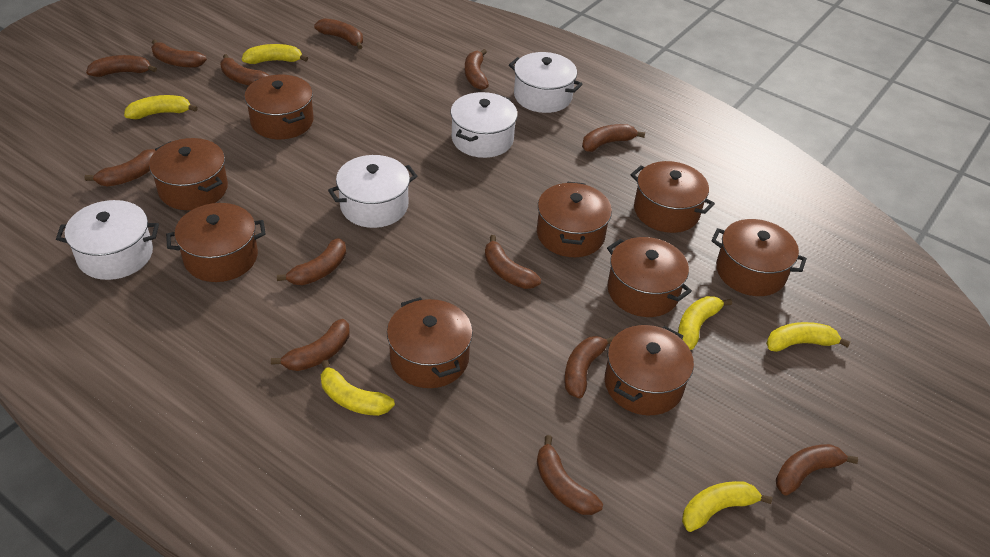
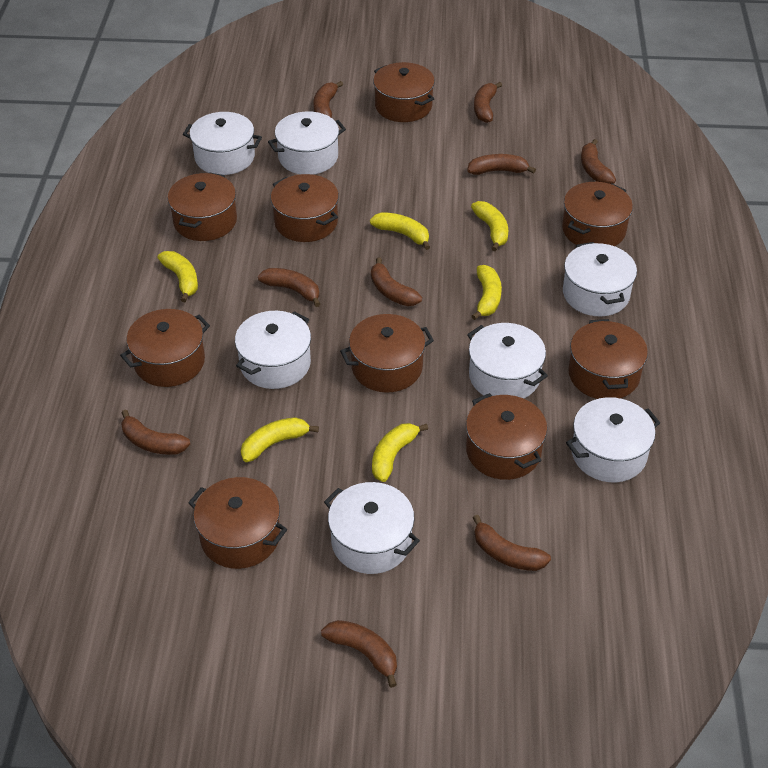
brown banana: [85,149,155,186] [86,55,157,77] [151,40,207,68] [220,54,270,85] [271,319,350,371] [277,238,346,285] [314,18,363,49] [465,49,489,90] [485,235,541,289] [537,435,603,515] [564,336,614,399] [582,124,645,152] [776,444,858,496] = 13 -> [121,409,190,455] [258,268,320,307] [313,81,343,118] [321,620,397,688] [371,257,422,306] [467,154,536,175] [473,515,551,571] [474,82,502,123] [581,139,616,184] = 9
white pot: [56,200,159,280] [328,155,417,228] [450,92,518,158] [509,52,583,113] = 4 -> [183,112,262,175] [235,311,311,389] [268,111,346,175] [324,482,420,574] [467,323,548,398] [563,242,637,316] [566,397,660,482] = 7

